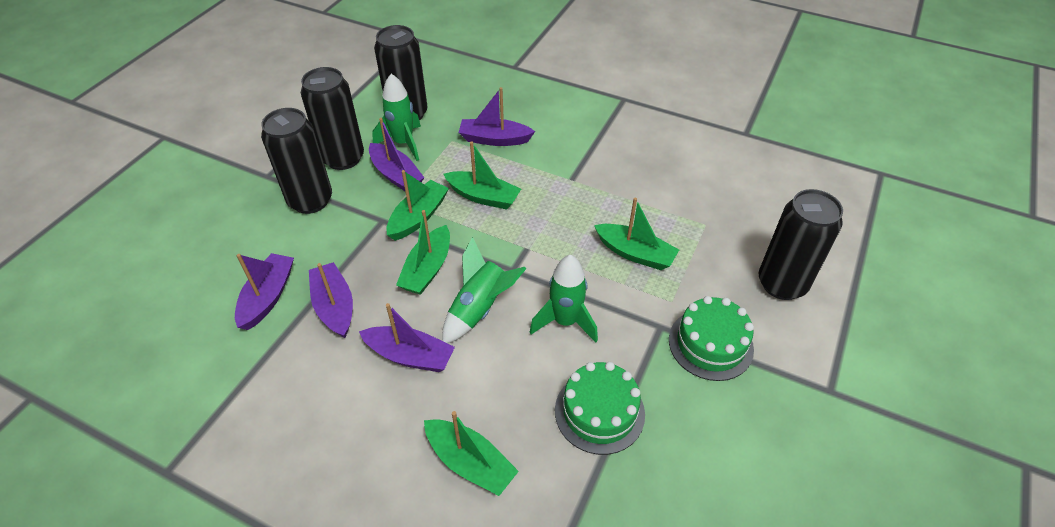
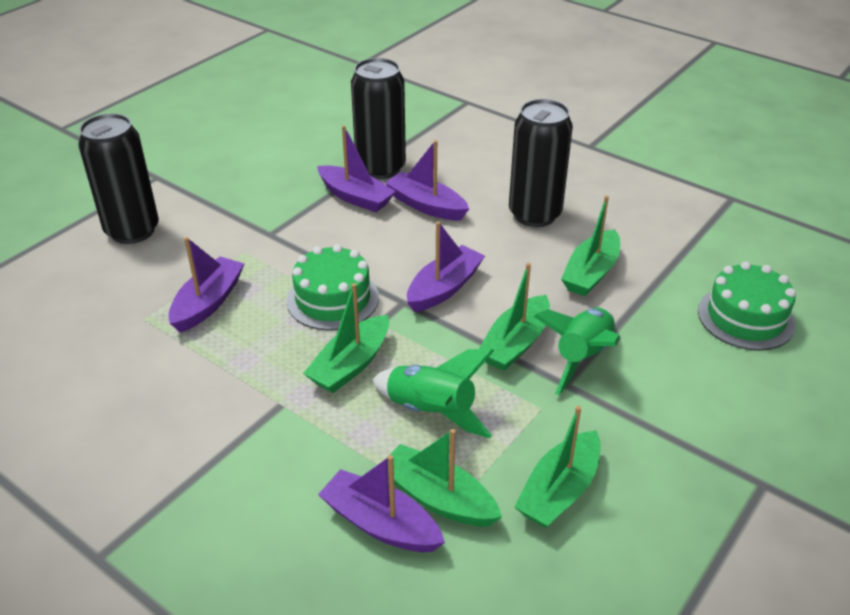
black can: [261,108,332,214] [301,67,364,170] [374,25,428,121] [759,189,843,300] = 4 -> [78,113,159,244] [351,58,406,179] [509,99,573,227] = 3
green rocket: [372,74,421,161] [442,237,526,343] [530,255,598,343] = 3 -> [372,349,494,438] [533,308,620,395] = 2

